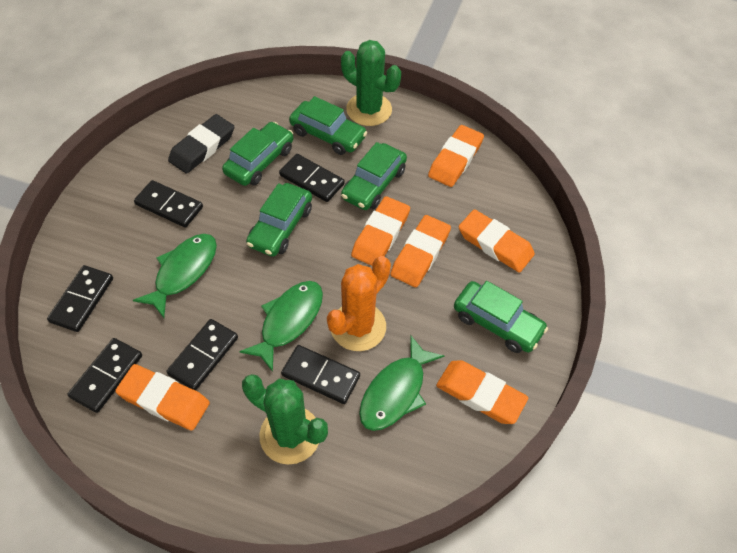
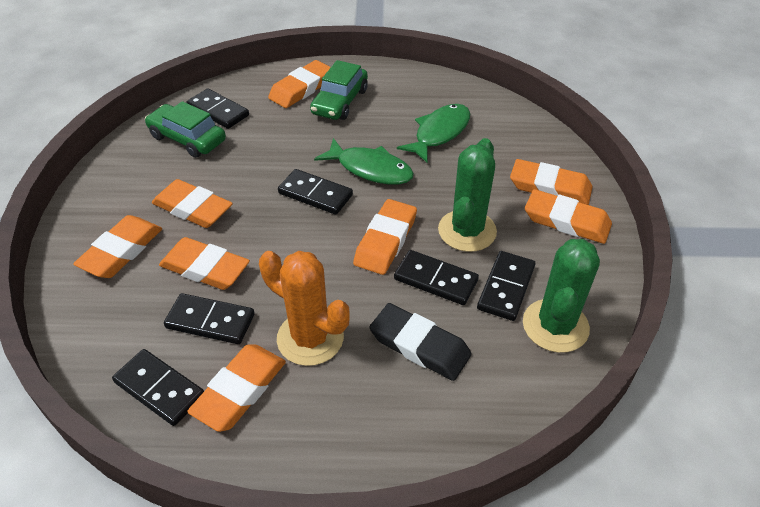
green car: [222,122,293,186] [246,183,312,257] [289,96,367,155] [341,142,407,210] [454,281,548,353] = 5 -> [145,101,226,158] [310,60,368,120] = 2
green fish: [133,234,217,318] [239,281,323,372] [359,336,444,431] = 3 -> [314,138,414,185] [397,104,470,163] = 2
orange eraser: [115,364,210,431] [351,196,410,266] [390,215,451,287] [428,125,484,187] [436,360,528,424] [459,209,535,273] = 6 -> [73,215,162,278] [152,179,233,228] [159,237,250,290] [187,345,286,432] [268,60,331,108] [353,199,417,275] [510,159,593,205] [525,189,612,244] = 8

